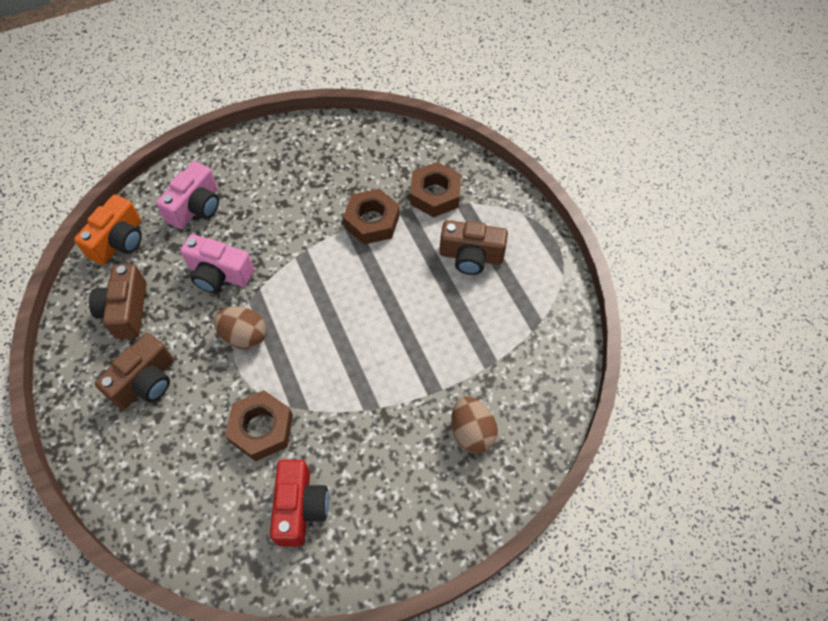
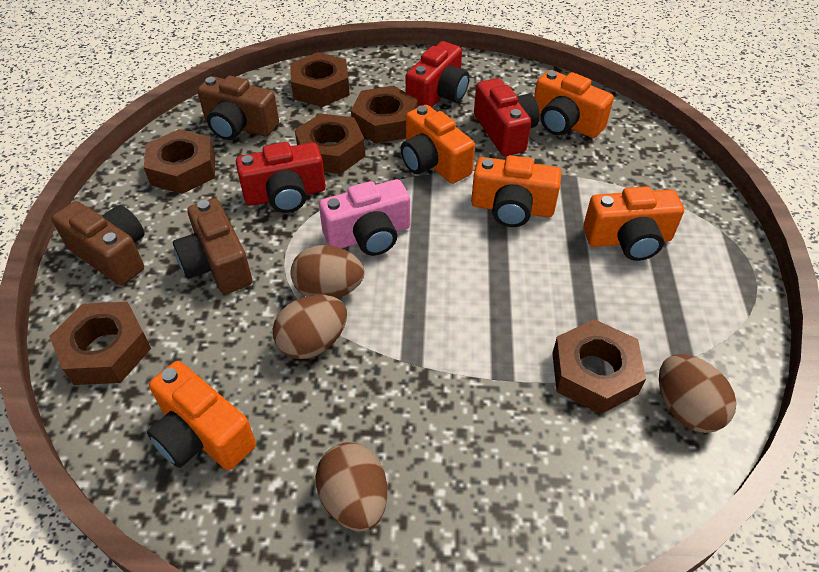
brown egg: [213,307,266,349] [451,396,498,453] = 2 -> [273,295,347,359] [290,245,364,298] [315,442,387,531] [659,354,736,433] = 4
brown nut: [225,390,293,461] [343,189,400,244] [410,162,461,217] = 3 -> [49,302,151,385] [144,129,215,194] [290,52,350,107] [295,113,365,174] [351,86,418,144] [552,319,646,414] = 6
orange camera: [74,195,142,265] = 1 -> [147,361,256,470] [401,105,475,184] [471,155,561,227] [534,70,614,138] [583,186,684,261] = 5
pink camera: [156,161,219,229] [181,234,254,293] = 2 -> [319,179,410,256] = 1
red camera: [270,460,329,547] = 1 -> [236,142,326,213] [405,41,469,108] [474,78,540,156] = 3

